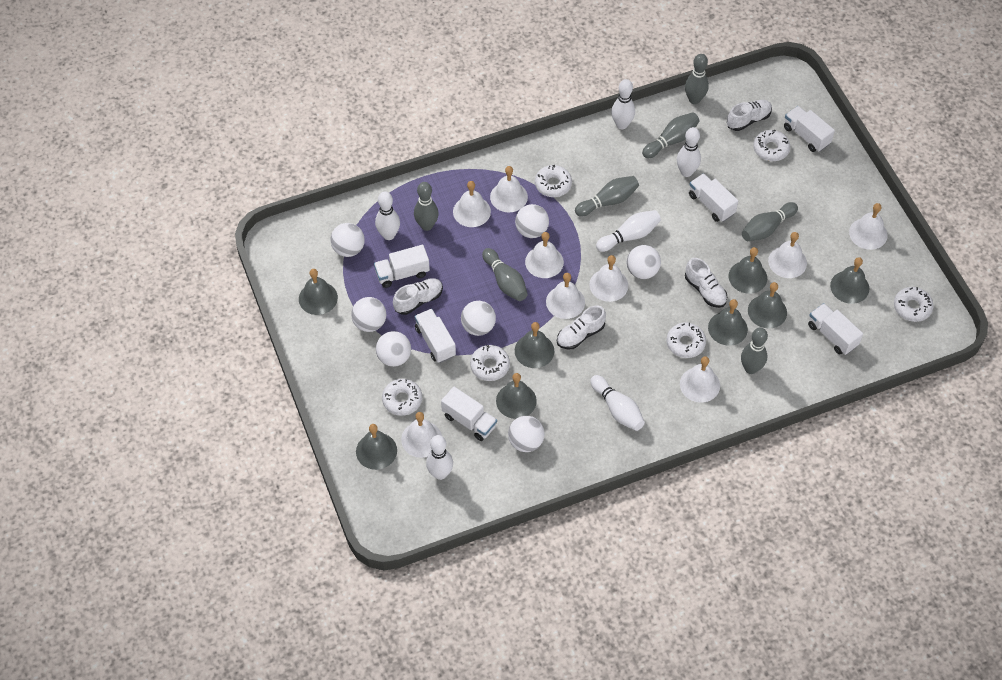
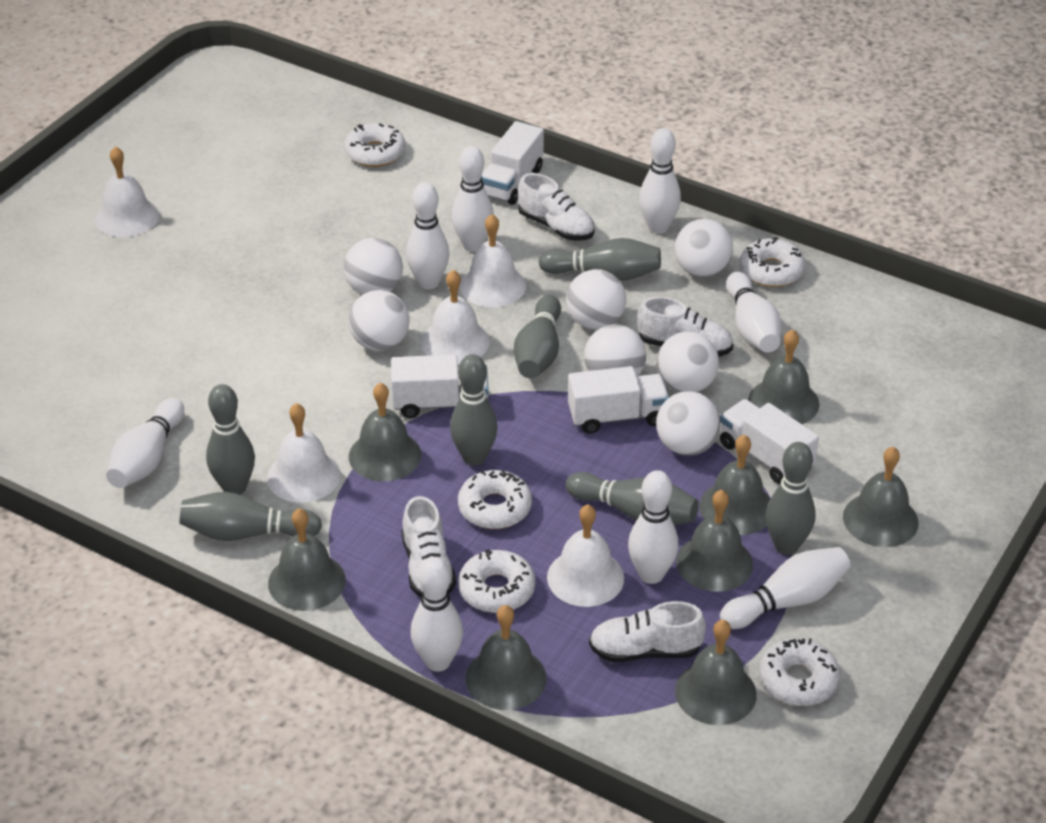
white bell: [401,412,442,458] [453,181,491,227] [490,166,528,212] [525,232,564,278] [546,273,585,319] [589,255,628,302] [680,356,720,403] [768,232,807,278] [849,203,887,250] = 9 -> [95,146,159,237] [267,403,341,503] [421,270,490,365] [460,214,526,307] [547,504,624,607] = 5
white bowling pin: [375,191,400,240] [426,435,453,480] [590,375,645,431] [596,210,661,252] [611,79,635,129] [677,127,701,177] = 6 -> [106,398,184,488] [406,182,449,289] [411,557,463,672] [452,146,494,252] [628,470,678,584] [639,128,681,234] [720,547,851,629] [726,272,781,352] = 8
white donut: [382,379,422,416] [470,345,510,381] [535,165,572,197] [666,322,706,358] [753,129,790,161] [894,287,933,322] = 6 -> [344,123,405,167] [458,470,532,529] [458,549,535,613] [740,237,806,287] [759,638,840,706] = 5
white truck: [374,245,430,288] [415,309,456,363] [441,387,497,441] [689,173,738,222] [784,106,835,152] [808,303,863,355] = 6 -> [391,354,489,418] [481,121,544,205] [568,366,669,434] [720,399,819,484] = 4

